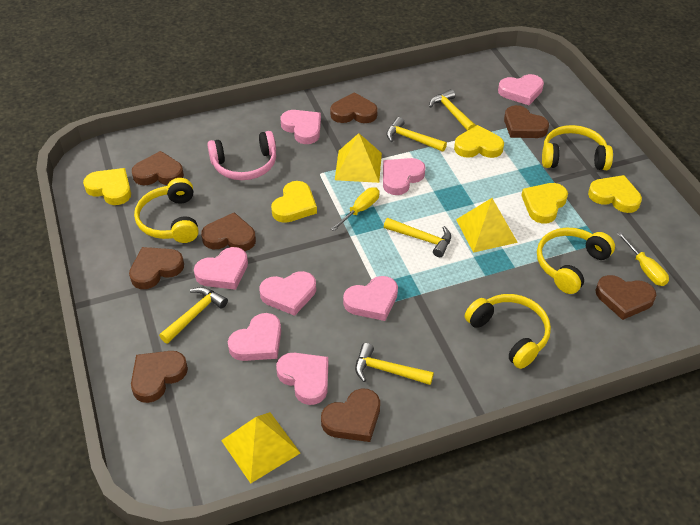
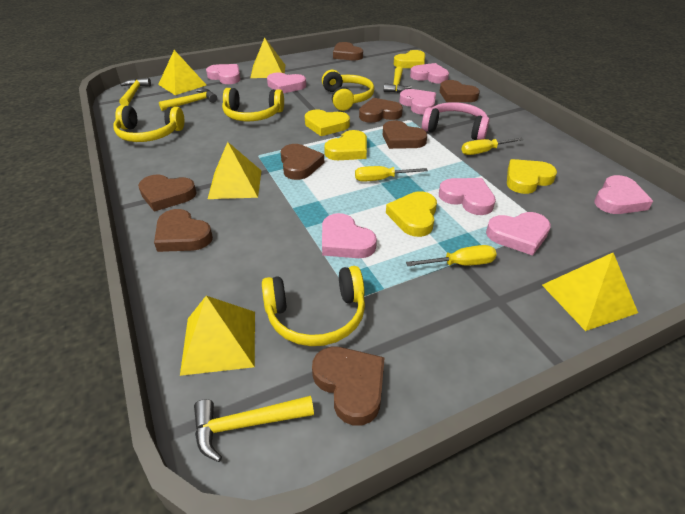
yellow hammer: [159,287,228,344] [355,343,434,385] [384,218,451,257] [386,117,447,152] [429,89,476,131] = 5 -> [119,78,151,106] [159,89,217,111] [194,396,314,462] [384,67,412,93] = 4
yellow pyramid: [221,412,300,484] [335,133,382,183] [456,198,518,253] = 3 -> [158,50,206,95] [180,296,255,376] [208,142,262,199] [250,38,285,78] [542,253,638,331] = 5
yellow screwdriver: [331,187,380,231] [617,232,669,286] = 2 -> [355,166,428,182] [406,245,497,266] [461,138,523,155] = 3

